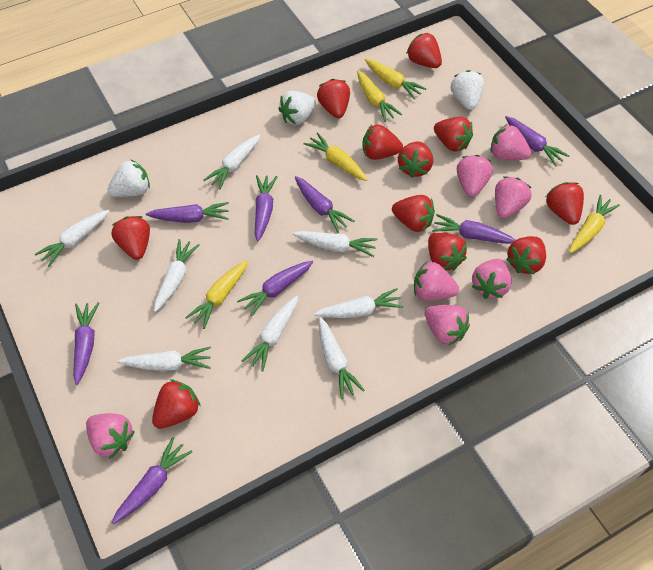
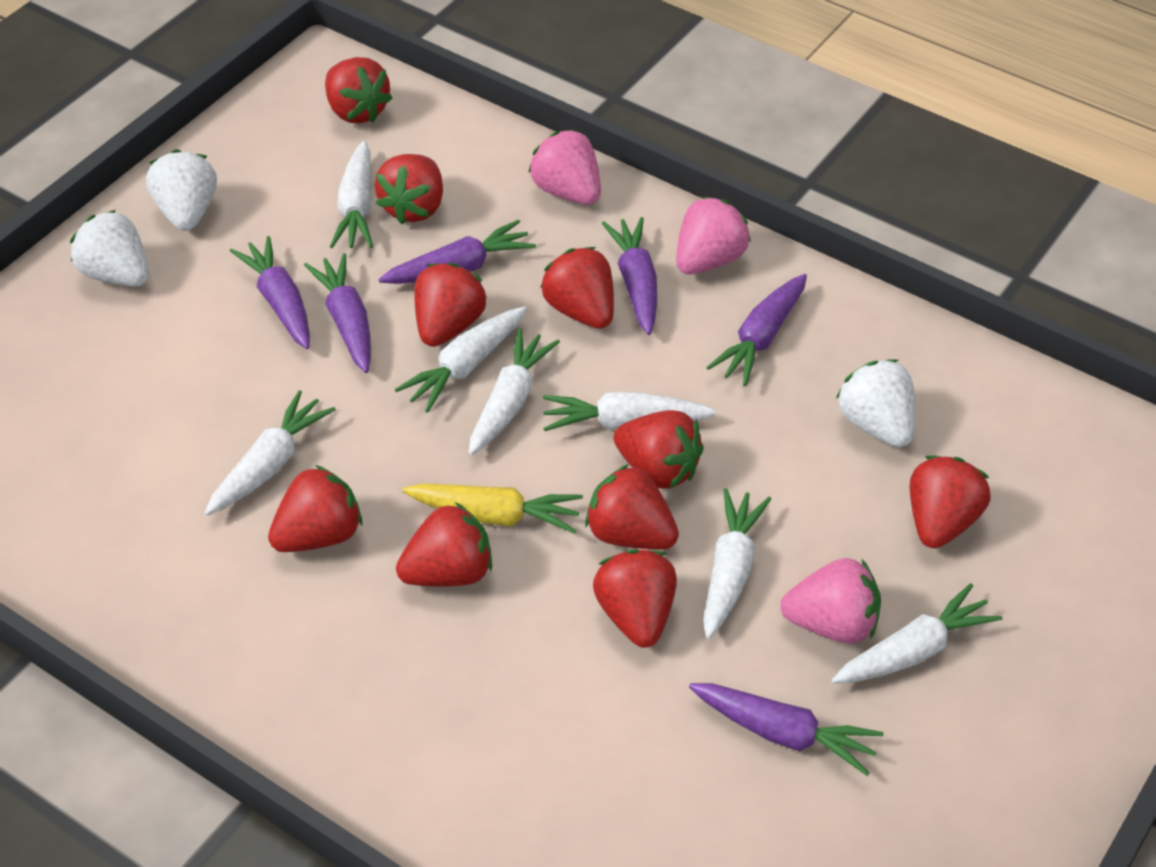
pink strawberry: [86,413,135,459] [414,261,459,301] [425,305,470,346] [457,155,493,197] [472,259,512,299] [490,124,531,160] [495,176,531,219] = 7 -> [528,129,601,205] [676,196,751,274] [780,558,881,644] = 3
purple carrot: [73,302,99,385] [111,437,192,524] [146,202,229,223] [237,261,313,317] [255,175,277,241] [295,176,354,233] [432,214,515,244] [505,116,569,167] = 8 -> [230,236,310,349] [304,253,371,373] [378,220,536,284] [602,217,657,335] [689,683,884,776] [706,274,807,386] = 6
red strawberry: [112,216,150,260] [152,379,200,429] [317,79,350,118] [362,124,403,160] [392,195,435,232] [398,142,433,178] [406,33,442,68] [428,233,467,271] [434,117,473,152] [507,236,546,274] [546,182,584,225] = 11 -> [268,465,362,552] [325,57,392,123] [375,154,443,224] [396,502,492,587] [414,263,487,347] [540,247,614,329] [585,464,679,550] [593,549,677,648] [613,410,704,489] [910,456,991,548] = 10
white carrot: [35,210,109,267] [117,346,211,371] [154,239,200,312] [204,135,260,189] [242,296,298,371] [293,231,377,257] [314,288,404,318] [319,317,365,399] = 8 -> [204,390,336,516] [330,141,373,248] [395,306,527,413] [469,329,560,455] [543,392,717,431] [703,488,771,639] [831,583,1002,684] = 7
yellow carrot: [185,260,248,329] [304,132,367,181] [357,70,402,122] [365,59,427,100] [569,195,620,253] = 5 -> [402,483,583,534] = 1

